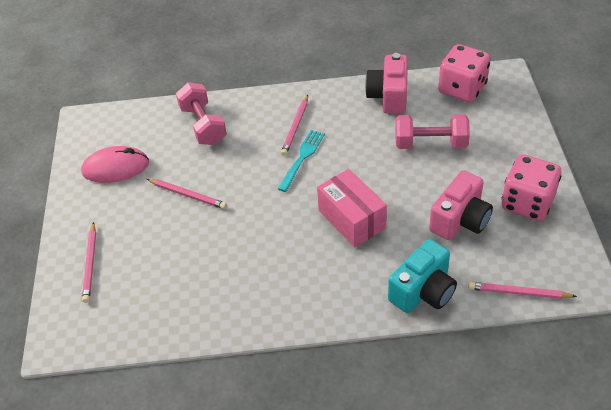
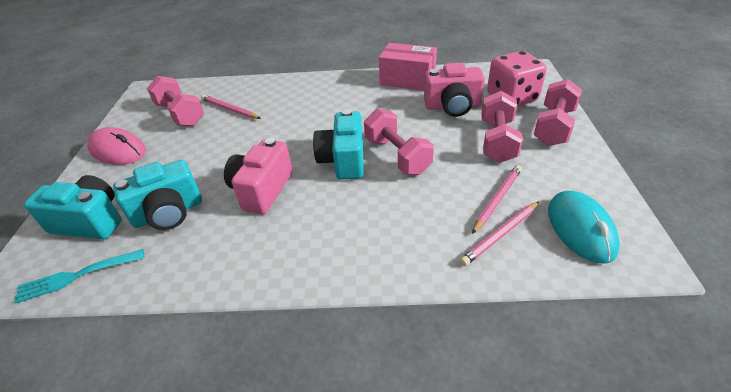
pink dice: [438,44,491,103] [501,154,561,221] = 2 -> [487,51,547,106] = 1
pink dumbbell: [176,83,227,145] [395,114,470,149] = 2 -> [147,76,205,126] [364,108,434,175] [481,91,523,163] [534,79,582,146] = 4
pink pencil: [82,222,96,303] [147,179,227,209] [281,95,308,156] [468,282,577,299] = 4 -> [201,95,261,119] [460,201,539,266] [472,165,522,234] = 3
turquoise camera: [388,239,457,313] = 1 -> [24,175,122,240] [113,160,202,230] [313,109,364,179] = 3
turquoise mouse: none = 0 -> [548,191,620,263] = 1

